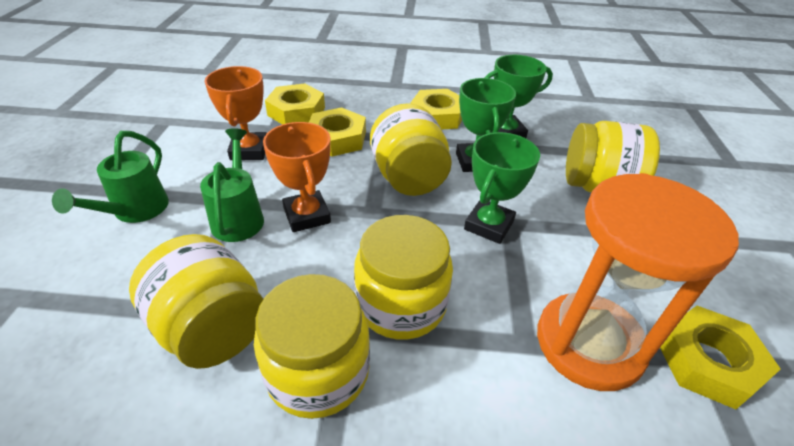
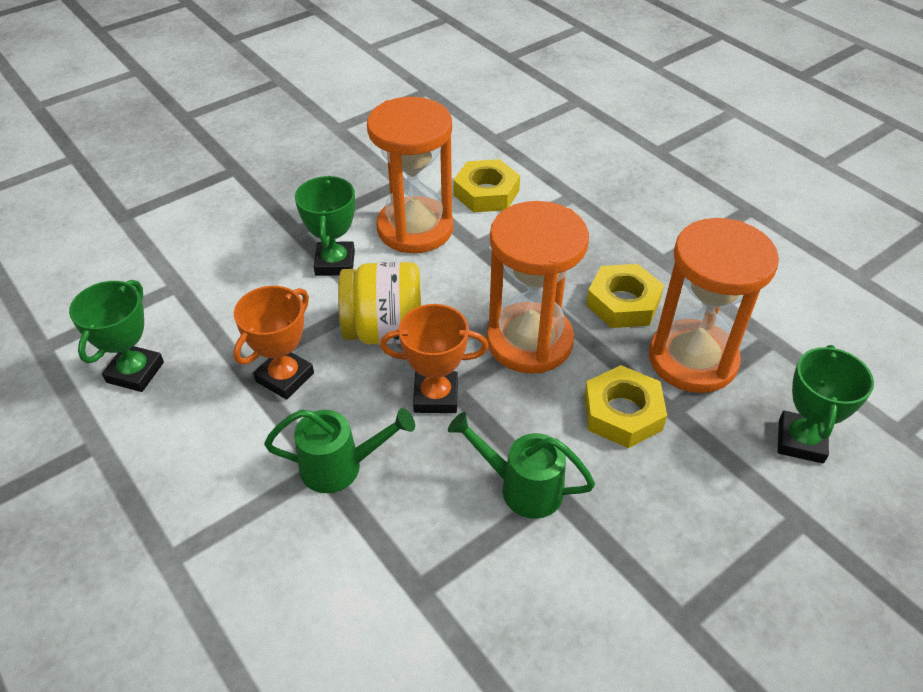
orange hourglass: [537,173,739,391] = 1 -> [367,97,453,253] [486,201,589,374] [649,218,779,393] = 3
yellow jar: [129,234,263,369] [254,274,370,419] [354,215,453,340] [370,103,452,196] [566,121,660,193] = 5 -> [338,262,421,344] = 1
yellow nut: [265,83,325,124] [309,107,366,157] [410,89,462,129] [660,306,780,409] = 4 -> [453,159,520,212] [584,365,667,448] [586,264,664,328] = 3

